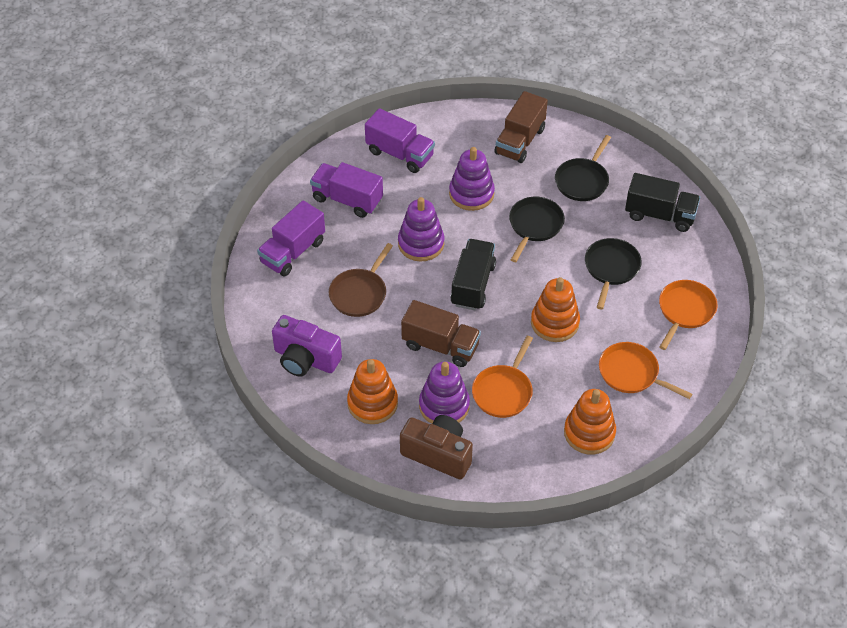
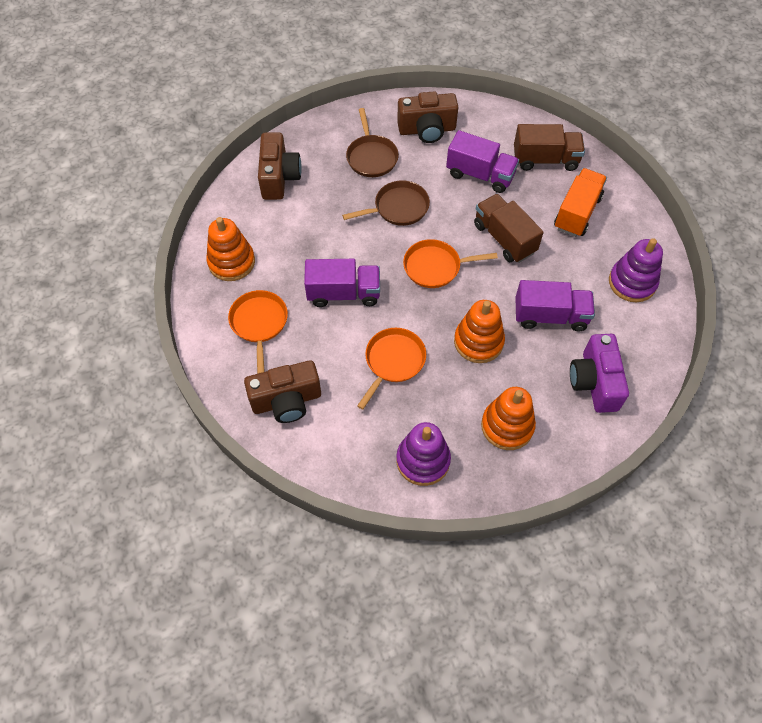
black pan: [509,197,565,262] [555,135,611,201] [585,238,642,309] = 3 -> none = 0
black truck: [450,239,496,310] [625,173,700,232] = 2 -> none = 0
brown camera: [400,415,473,479] = 1 -> [244,360,321,423] [258,132,302,200] [397,91,458,143] = 3
brown pan: [329,243,393,317] = 1 -> [342,180,430,226] [346,108,399,177] = 2
orange truck: none = 0 -> [554,168,607,237] = 1
purple stacking toy: [398,197,444,261] [419,361,470,424] [449,147,495,211] = 3 -> [396,422,451,486] [609,238,663,302] = 2

